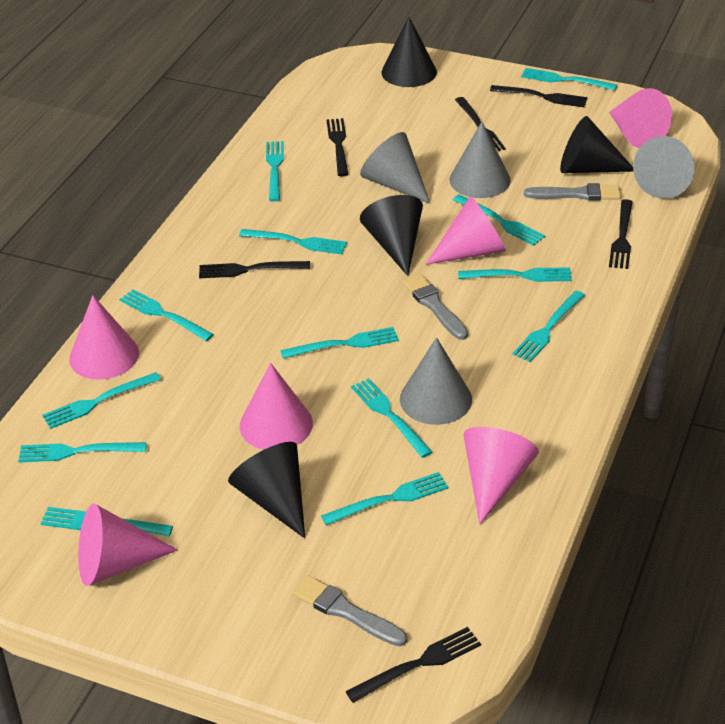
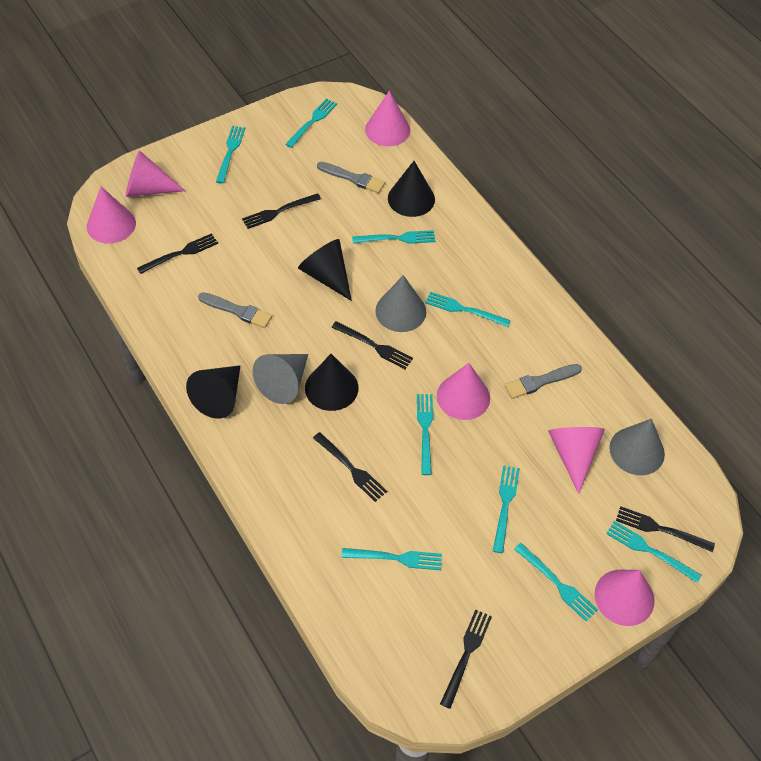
grey cone: [360,132,430,204] [400,337,472,425] [449,122,511,198] [633,136,695,199] = 4 -> [253,354,308,404] [375,275,426,332] [609,419,665,475] = 3
turquoise fork: [18,442,147,462] [40,507,173,537] [42,372,161,429] [119,289,214,341] [239,229,347,254] [266,141,284,202] [280,327,399,359] [321,472,449,525] [351,378,432,458] [453,195,545,246] [458,267,572,282] [512,291,585,362] [521,68,617,90] = 13 -> [216,126,245,184] [285,98,337,148] [341,548,442,570] [352,230,436,244] [417,394,433,475] [425,292,511,327] [493,466,520,553] [514,543,598,622] [606,521,702,583] = 9

